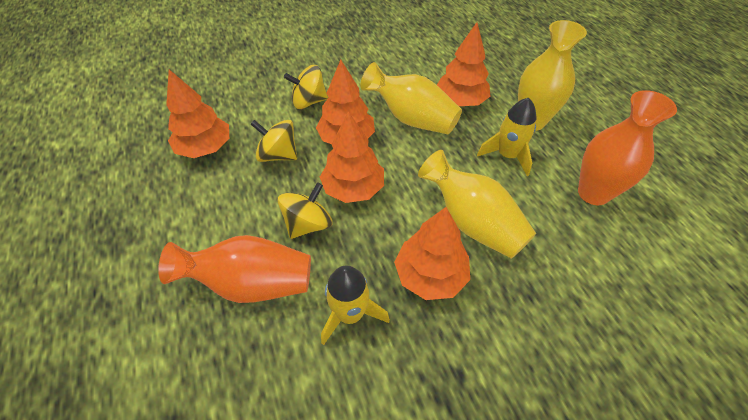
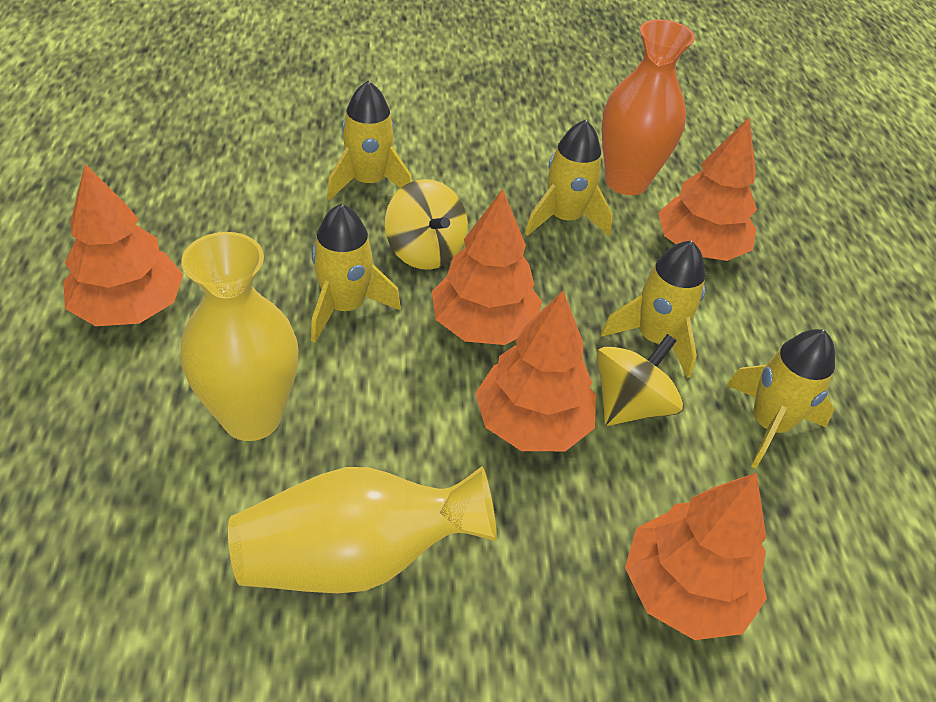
orange vase: [158,235,311,303] [578,90,677,205] = 2 -> [602,19,695,195] = 1
yellow rocket: [321,265,390,345] [477,98,537,176] = 2 -> [311,204,401,343] [327,81,412,200] [525,120,613,236] [601,240,705,378] [727,329,835,469] = 5
yellow spinning top: [251,120,297,162] [278,182,333,239] [284,65,328,109] = 3 -> [385,179,468,270] [597,334,684,426] = 2
yellow vase: [360,62,462,134] [418,150,536,259] [518,20,587,131] = 3 -> [180,232,299,441] [228,467,497,593] = 2

